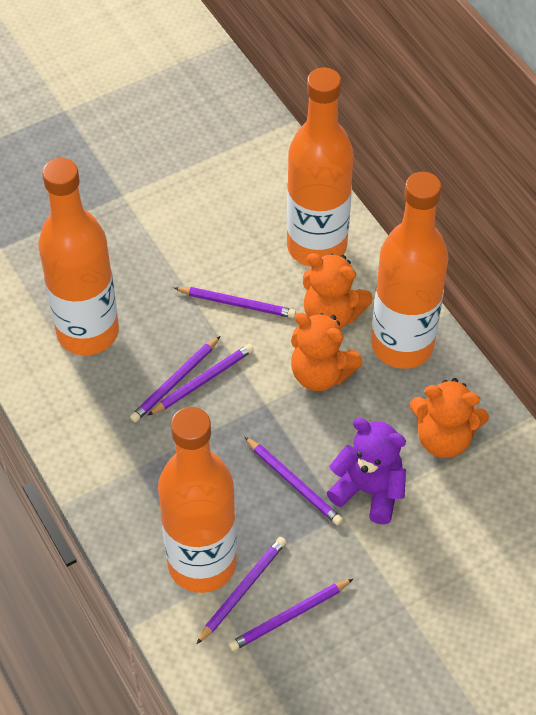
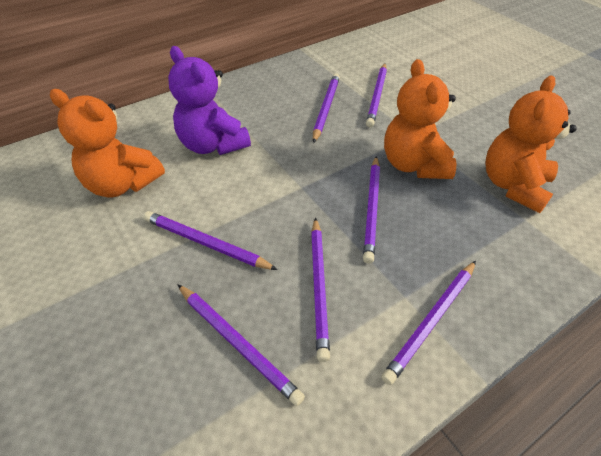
orange bottle: [38,158,119,355] [158,407,237,593] [287,68,354,267] [371,172,449,369] = 4 -> none = 0
purple pencil: [130,336,220,422] [147,344,254,416] [174,287,296,318] [196,537,286,645] [229,579,353,651] [244,436,343,525] = 6 -> [144,211,278,270] [177,284,305,406] [311,217,330,362] [313,73,340,143] [363,156,380,264] [366,63,387,127] [381,261,476,385] = 7

